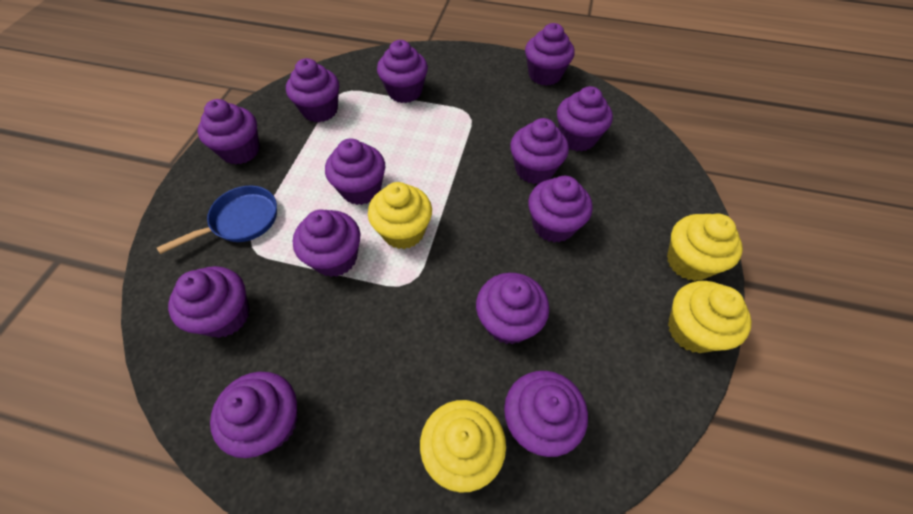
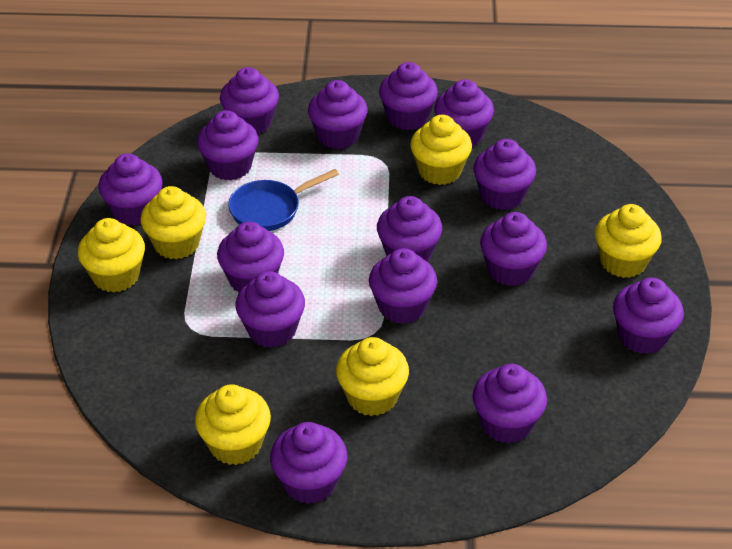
purple cupcake: [168,266,250,338] [197,99,260,165] [210,372,298,458] [286,58,339,122] [293,209,360,277] [325,138,385,205] [377,40,428,103] [476,273,549,344] [504,371,588,457] [510,118,569,184] [525,23,575,86] [528,176,593,243] [557,86,613,152] = 13 -> [98,153,163,226] [197,110,258,180] [217,221,284,293] [220,67,279,134] [235,271,305,348] [270,422,347,504] [308,80,368,149] [369,248,437,324] [377,196,442,262] [379,62,438,130] [434,79,494,147] [472,364,547,444] [473,139,536,210] [480,212,547,286] [613,277,684,354] = 15
yellow cupcake: [368,182,432,249] [420,400,506,493] [667,213,743,281] [668,281,752,353] = 4 -> [78,218,145,293] [140,186,206,259] [195,384,271,465] [336,337,409,416] [410,115,472,185] [595,204,662,278] = 6

